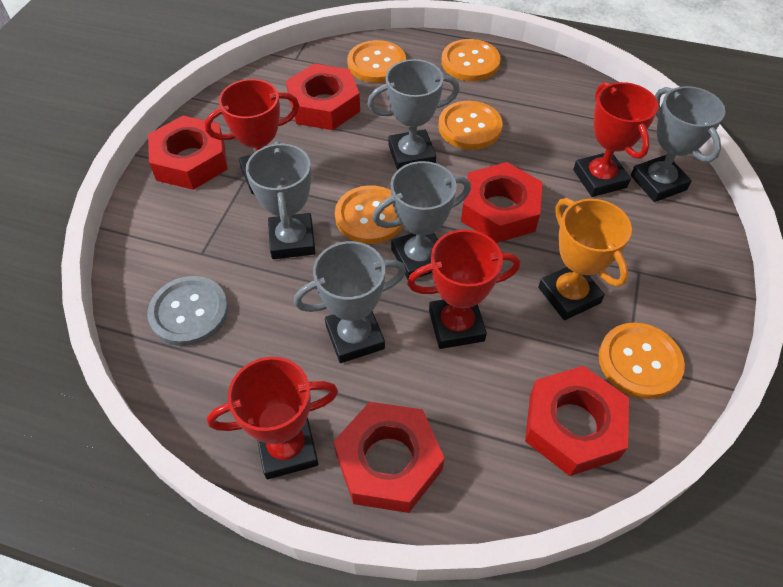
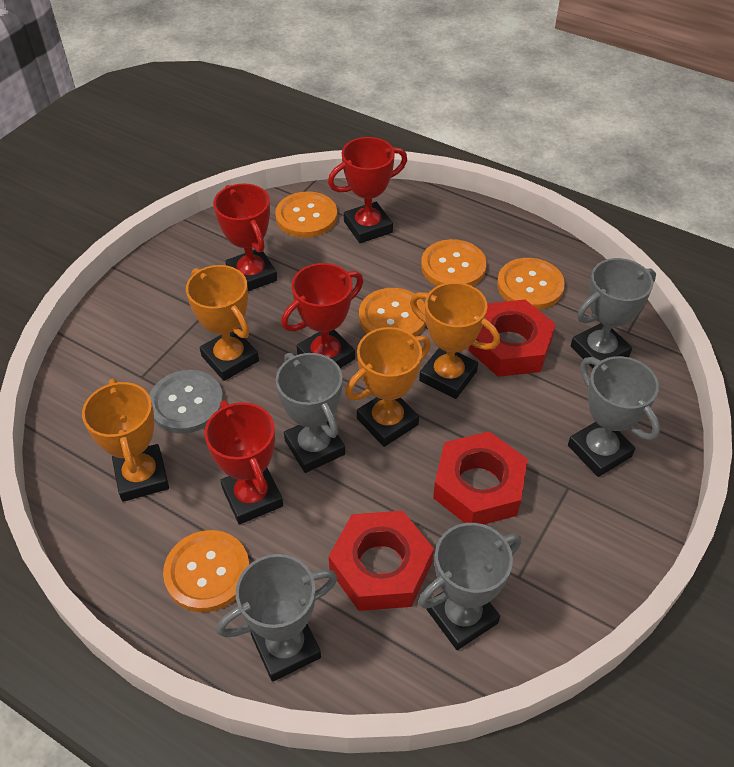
orange trophy: [538,198,632,320] = 1 -> [82,379,169,502] [186,265,259,381] [346,327,431,447] [410,282,500,399] = 4
red nut: [148,116,228,190] [286,63,360,130] [334,402,445,513] [461,162,543,243] [525,366,629,476] = 5 -> [329,511,434,611] [433,431,528,524] [468,299,556,377] = 3

